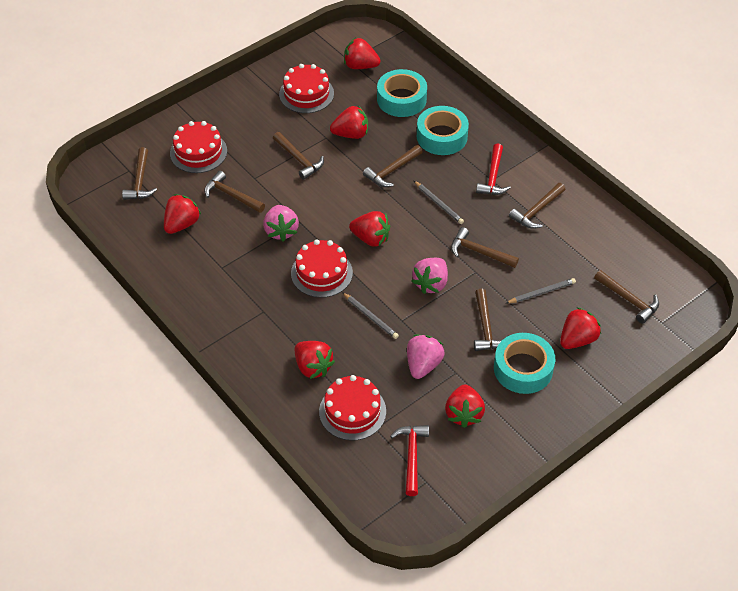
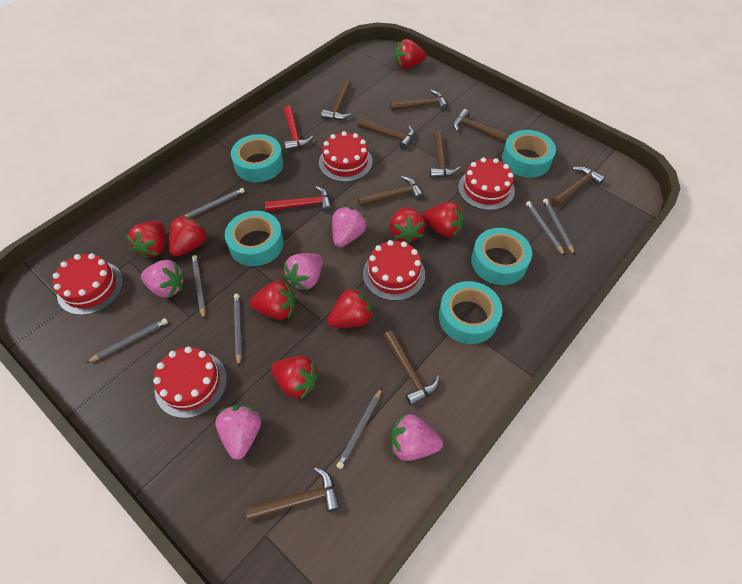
brown hammer: [122,147,157,200] [204,171,265,213] [273,132,324,180] [363,145,423,187] [451,227,519,268] [474,288,506,351] [509,183,566,229] [594,270,659,324] = 8 -> [245,467,340,521] [321,80,351,120] [358,118,414,150] [358,176,424,207] [383,330,440,406] [390,90,448,111] [430,130,461,178] [453,109,510,143] [551,166,605,207] = 9
grey pencil: [342,292,399,339] [414,181,464,224] [506,278,576,303] = 3 -> [86,318,168,363] [184,188,245,218] [192,255,205,319] [234,294,242,366] [336,388,382,469] [526,201,565,256] [543,198,575,255] = 7
pink strawberry: [263,205,299,242] [407,335,445,379] [412,258,448,294] = 3 -> [141,260,185,298] [215,405,261,460] [284,253,323,290] [332,207,367,247] [391,414,443,461] = 5
red cake: [170,121,227,173] [279,64,334,113] [291,239,353,298] [319,375,386,441] = 4 -> [53,253,123,315] [153,346,227,418] [319,131,373,182] [363,240,425,301] [458,157,515,210] = 5
red strawberry: [164,194,201,234] [295,341,335,379] [330,106,368,139] [344,38,380,69] [349,211,390,247] [445,384,485,428] [560,307,601,349] = 7 -> [126,221,166,259] [169,215,208,256] [250,281,295,320] [271,356,319,399] [328,287,373,328] [390,207,425,244] [395,39,426,69] [423,202,464,237] = 8
turquoise tape: [377,69,427,117] [417,106,469,155] [494,333,555,394] = 3 -> [225,211,284,266] [231,134,284,182] [439,281,503,344] [471,228,532,285] [502,130,556,178] = 5

